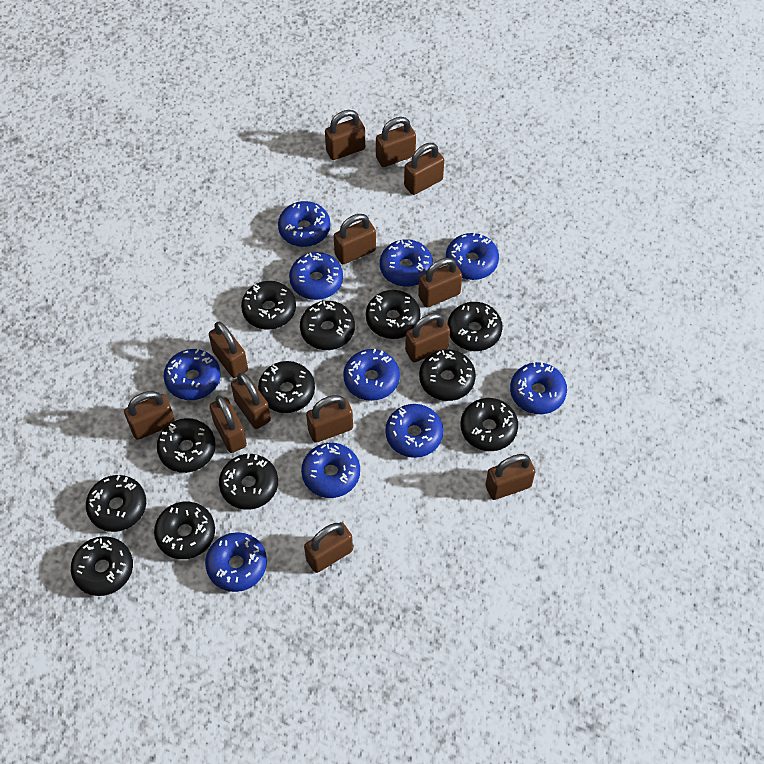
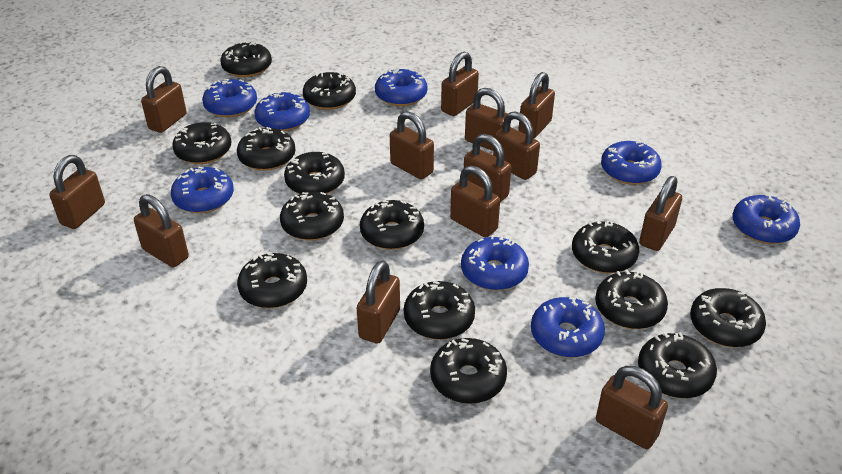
black donut: [71,536,133,596] [86,475,146,532] [154,502,215,559] [157,418,216,473] [219,454,278,510] [241,281,296,330] [258,361,315,413] [300,301,355,350] [366,290,421,339] [419,349,476,401] [447,302,503,351] [461,398,518,451] = 12 -> [172,122,231,164] [220,41,272,77] [237,127,296,171] [237,253,307,308] [280,192,344,241] [284,152,345,194] [303,72,356,110] [360,200,424,250] [404,281,475,340] [430,338,507,404] [572,220,639,273] [595,270,668,329] [638,332,717,398] [690,288,766,347] = 14
blue donut: [163,349,220,400] [205,532,267,592] [278,201,330,247] [289,252,343,300] [301,443,360,498] [343,349,400,401] [380,239,433,287] [385,404,443,458] [446,232,499,280] [510,362,567,414] = 10 -> [171,167,234,213] [202,79,257,117] [254,92,310,131] [375,69,427,106] [461,235,529,290] [531,297,605,357] [601,141,662,185] [732,194,800,244] = 8

